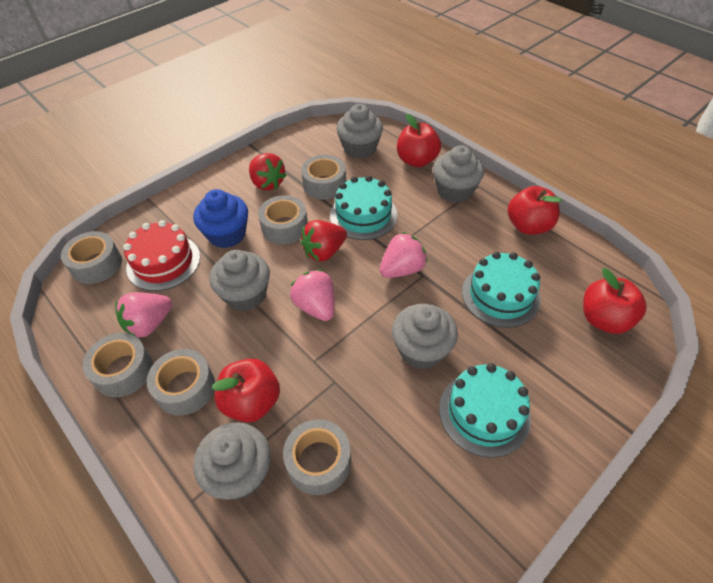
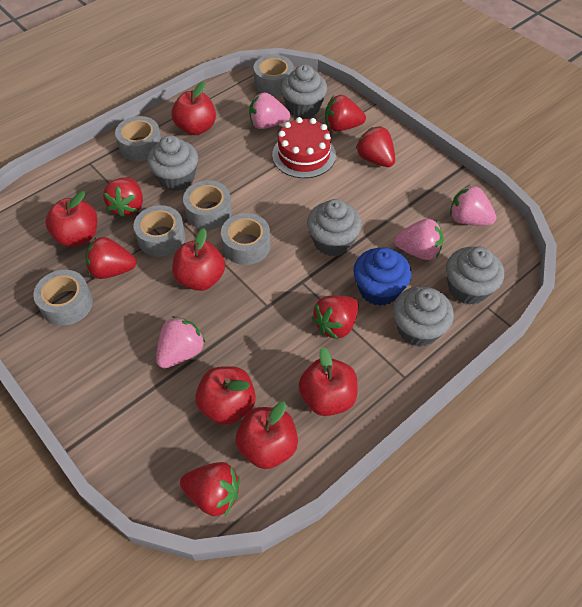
pink strawberry: [115,292,172,337] [290,270,335,321] [379,232,427,278] = 3 -> [156,316,206,368] [249,92,290,129] [394,219,443,260] [450,185,496,226] = 4
red apple: [212,358,280,422] [397,114,441,167] [508,186,562,235] [583,268,647,334] = 4 -> [45,191,97,247] [172,81,216,135] [172,228,225,291] [195,366,256,425] [236,402,298,469] [299,347,358,416] = 6
red strawberry: [249,153,287,190] [300,220,347,262] = 2 -> [85,237,136,279] [103,177,143,218] [180,462,240,516] [312,295,359,339] [325,95,366,131] [355,126,395,167] = 6
turquoise cake: [330,176,397,240] [439,363,531,458] [462,252,541,328] = 3 -> none = 0

